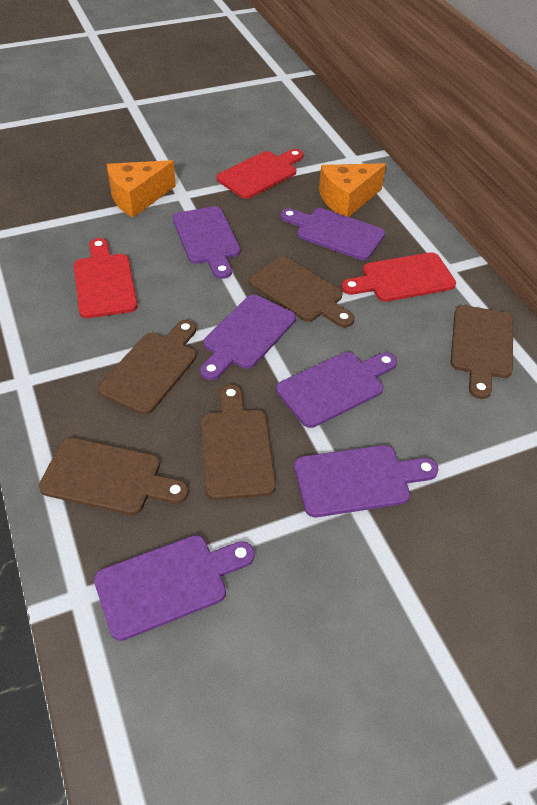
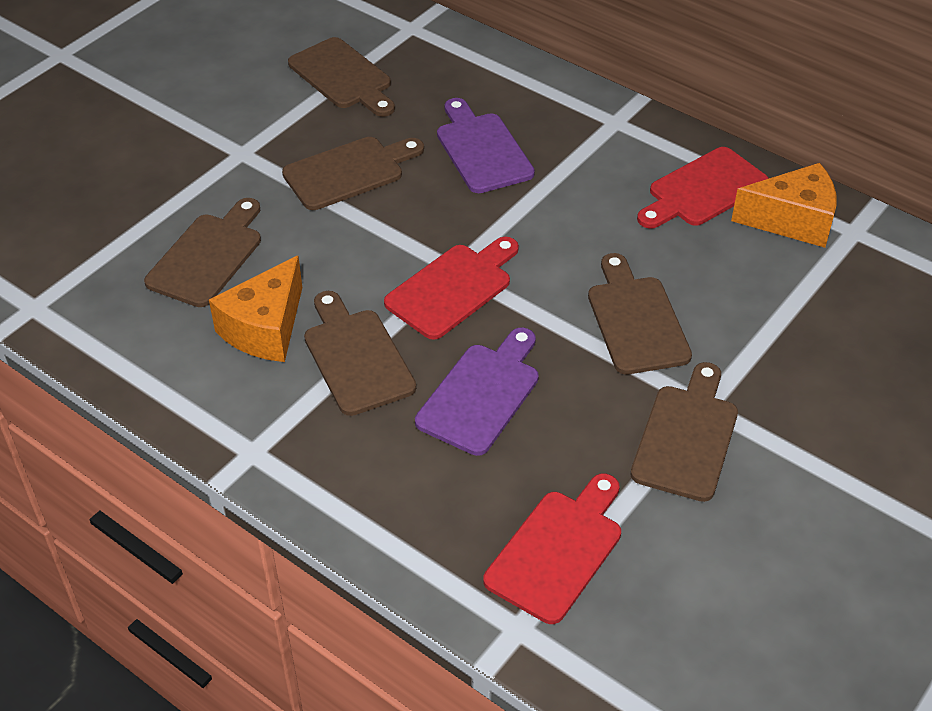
brown cutting board: [39,437,189,515] [98,320,196,415] [201,385,276,500] [249,257,354,327] [450,305,513,399] = 5 -> [144,198,261,307] [282,137,424,210] [288,37,395,117] [304,291,416,416] [588,253,692,374] [630,362,738,502] = 6
purple cutting board: [94,535,255,641] [173,206,240,279] [200,295,296,380] [276,352,397,428] [280,208,385,260] [294,445,439,517] = 6 -> [415,327,539,456] [437,98,535,193] = 2

